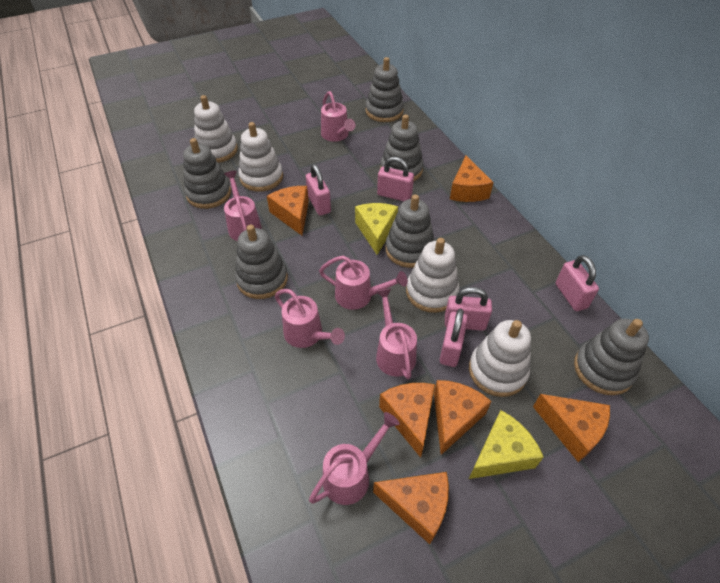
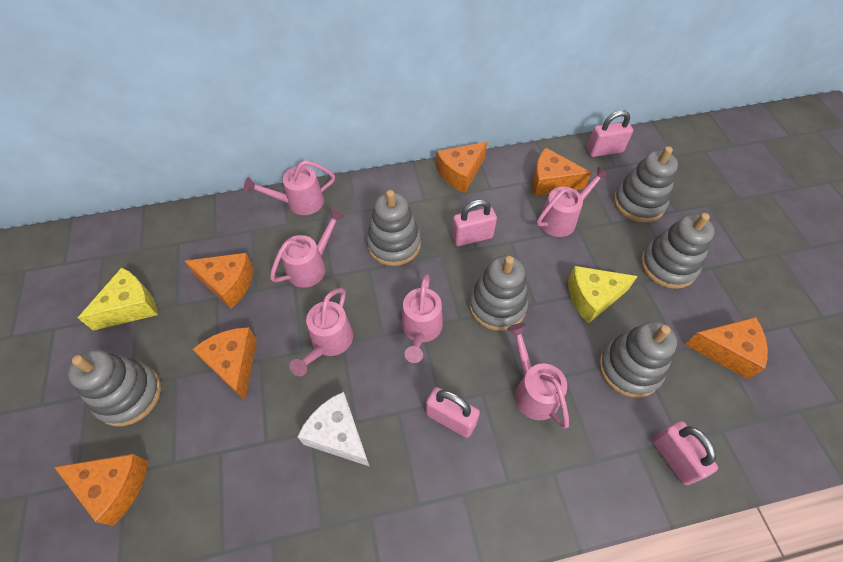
pink padlock: [306,164,331,216] [377,157,414,201] [440,309,468,367] [445,287,492,331] [556,255,599,311] = 5 -> [426,387,480,438] [452,199,497,246] [587,110,633,157] [652,421,718,485] = 4
white cheese: none = 0 -> [297,392,370,467] = 1
white stacking toy: [194,95,238,163] [238,122,283,192] [406,238,459,313] [469,320,531,397] = 4 -> none = 0

